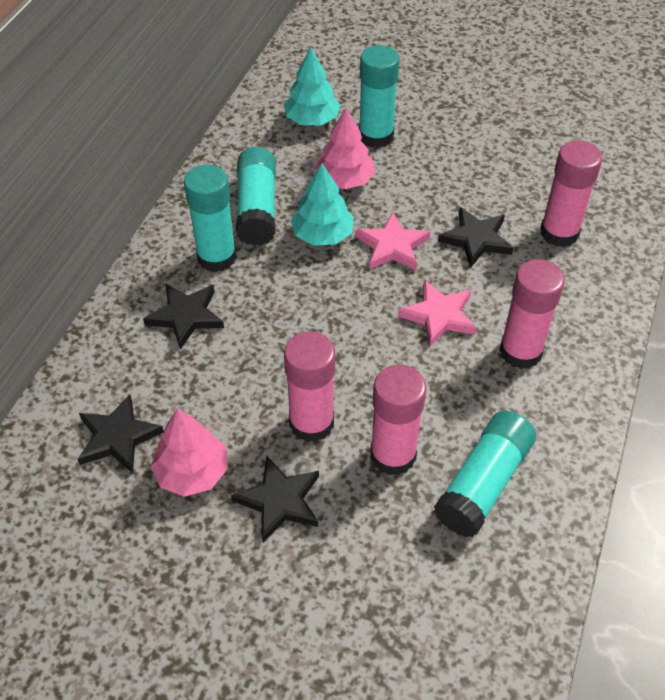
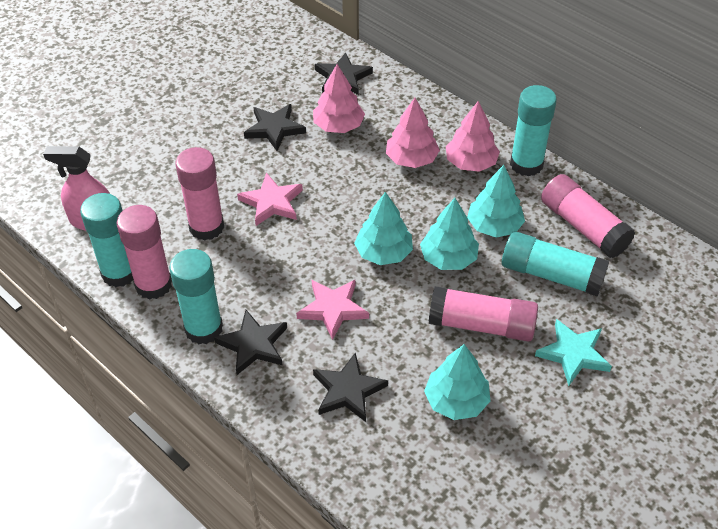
pink spray bottle: none = 0 -> [43,146,110,231] = 1
pink tree: [150,409,228,497] [315,108,376,189] = 2 -> [313,64,365,133] [386,98,440,168] [446,101,500,172] = 3
turquoise star: none = 0 -> [535,319,612,386] = 1
turquoise tree: [284,47,341,125] [291,163,354,246] = 2 -> [354,192,413,265] [420,198,479,270] [424,344,490,420] [467,165,525,238] = 4

